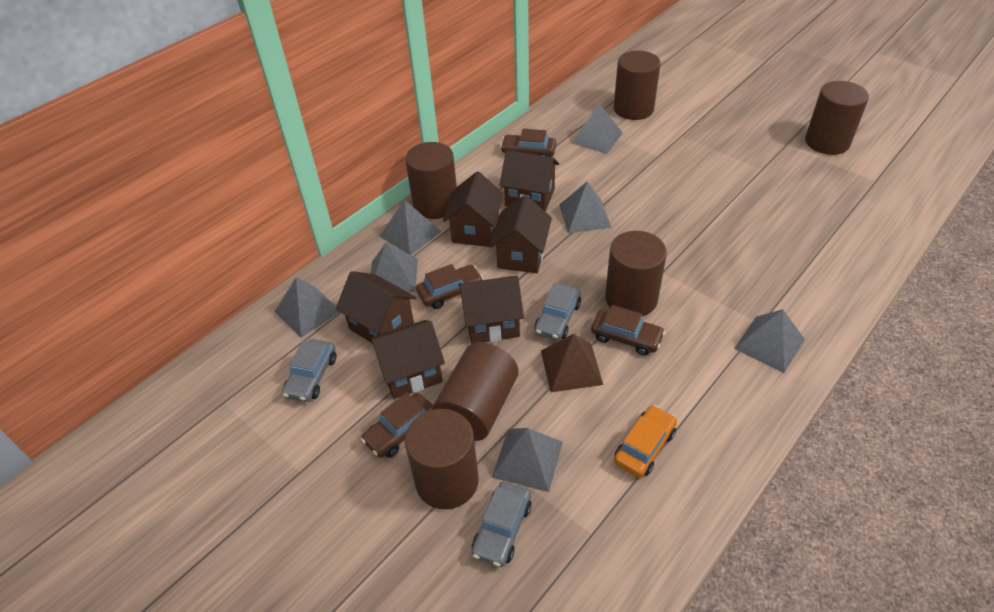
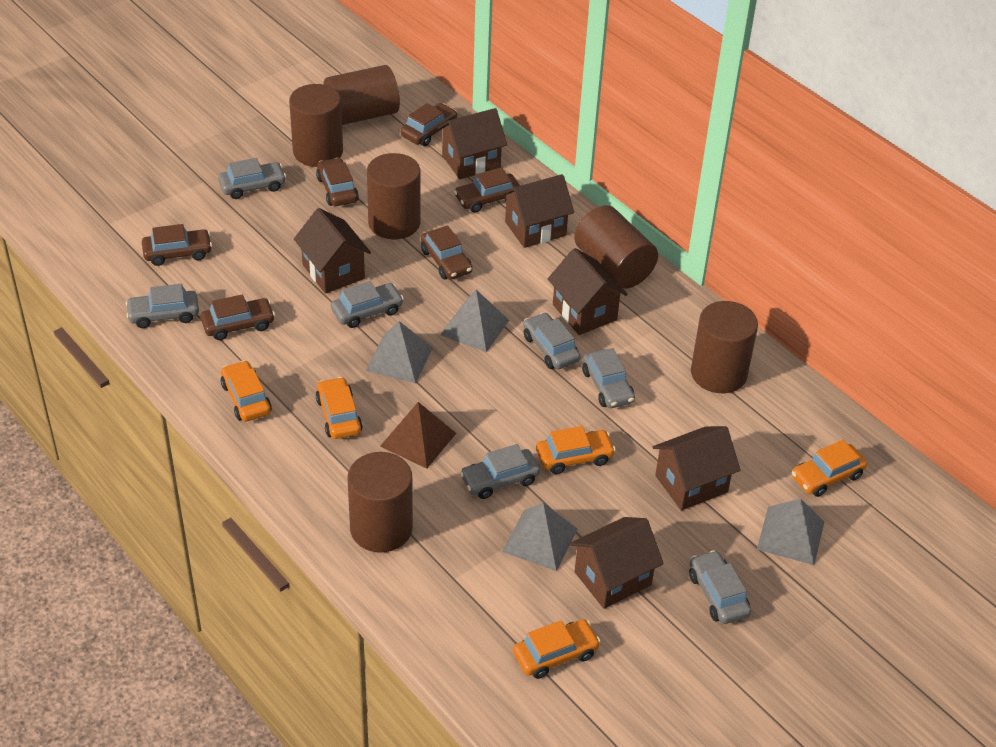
brown car: [361,393,433,458] [416,264,484,309] [500,129,556,157] [591,305,665,356] = 4 -> [142,224,212,266] [201,294,275,340] [316,158,359,206] [400,103,457,146] [421,225,473,280] [454,167,520,213] = 6
grey car: [282,339,336,402] [471,482,532,567] [534,283,581,340] = 3 -> [125,284,199,328] [218,158,286,199] [331,281,404,328] [460,444,540,499] [523,312,580,369] [582,348,635,408] [689,550,751,624] = 7
grey pyramid: [274,278,340,338] [371,242,418,293] [380,200,441,255] [492,428,563,492] [559,181,612,233] [571,104,623,154] [734,309,805,373] = 7 -> [365,321,433,383] [440,290,509,352] [502,503,577,571] [757,498,824,565] = 4
orange car: [614,405,677,477] = 1 -> [221,360,272,422] [316,377,363,439] [513,619,601,679] [536,426,616,474] [792,440,867,497] = 5

